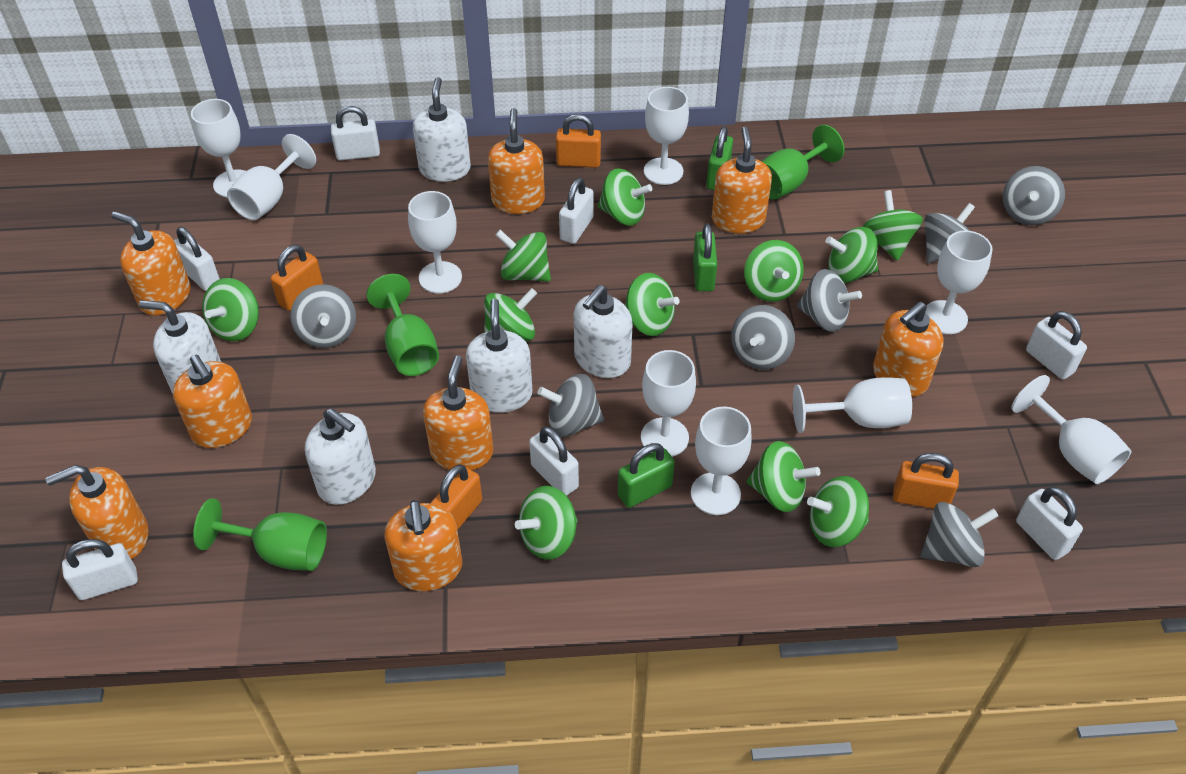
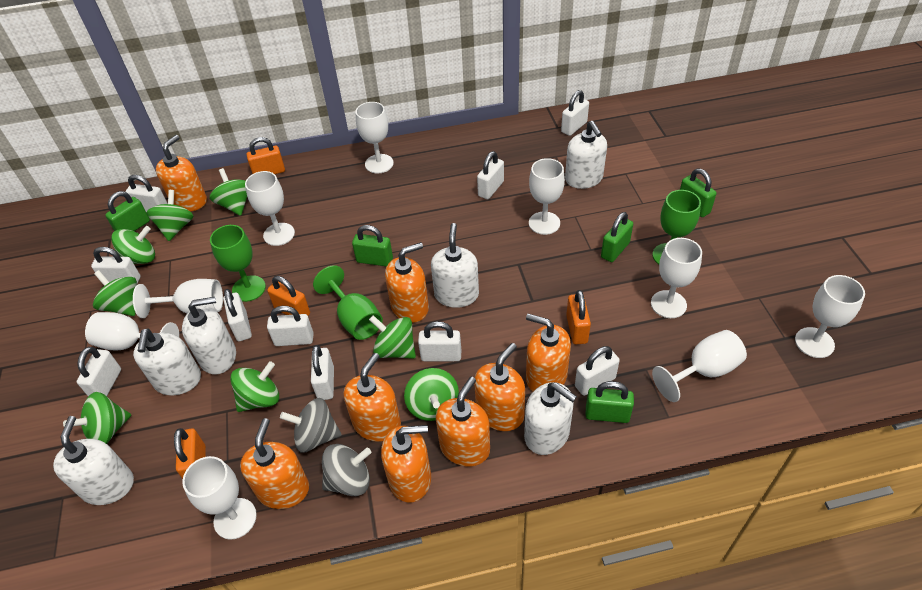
green padlock: [618,443,675,508] [693,224,717,291] [706,126,733,190] = 3 -> [105,191,150,231] [352,225,393,267] [586,381,634,423] [601,212,633,262] [680,168,717,217] = 5
green spinning top: [202,278,259,341] [484,288,537,341] [495,230,551,282] [515,486,578,560] [598,168,652,226] [625,273,679,336] [744,240,804,302] [747,441,820,512] [807,476,869,547] [825,227,878,283] [863,190,923,261] = 11 -> [63,392,131,444] [93,270,137,316] [111,226,155,264] [146,190,194,241] [210,168,247,216] [230,361,279,412] [369,315,416,359] [404,368,459,421] = 8
grey spinning top: [290,284,356,348] [537,374,604,437] [731,305,795,370] [797,269,862,332] [921,502,998,567] [924,203,975,263] [1003,166,1065,225] = 7 -> [280,398,342,453] [322,444,371,496] = 2
white padlock: [62,539,138,600] [174,227,220,291] [331,106,380,160] [529,426,579,496] [559,178,594,244] [1016,487,1083,560] [1026,311,1087,380] = 7 -> [77,347,121,396] [91,247,141,284] [126,175,168,212] [223,289,252,341] [267,306,314,346] [311,345,334,400] [418,321,461,361] [477,151,504,199] [561,90,589,136] [575,346,620,396] = 10
white soap dispenser: [139,300,221,393] [305,408,376,505] [413,77,471,182] [466,299,532,413] [574,285,632,378] = 5 -> [53,416,134,505] [133,328,201,395] [182,297,236,375] [431,223,479,308] [524,382,577,455] [565,121,607,189] = 6

